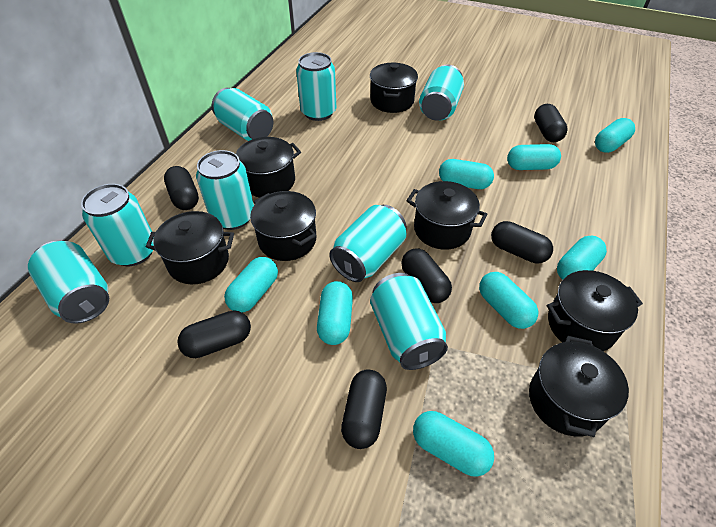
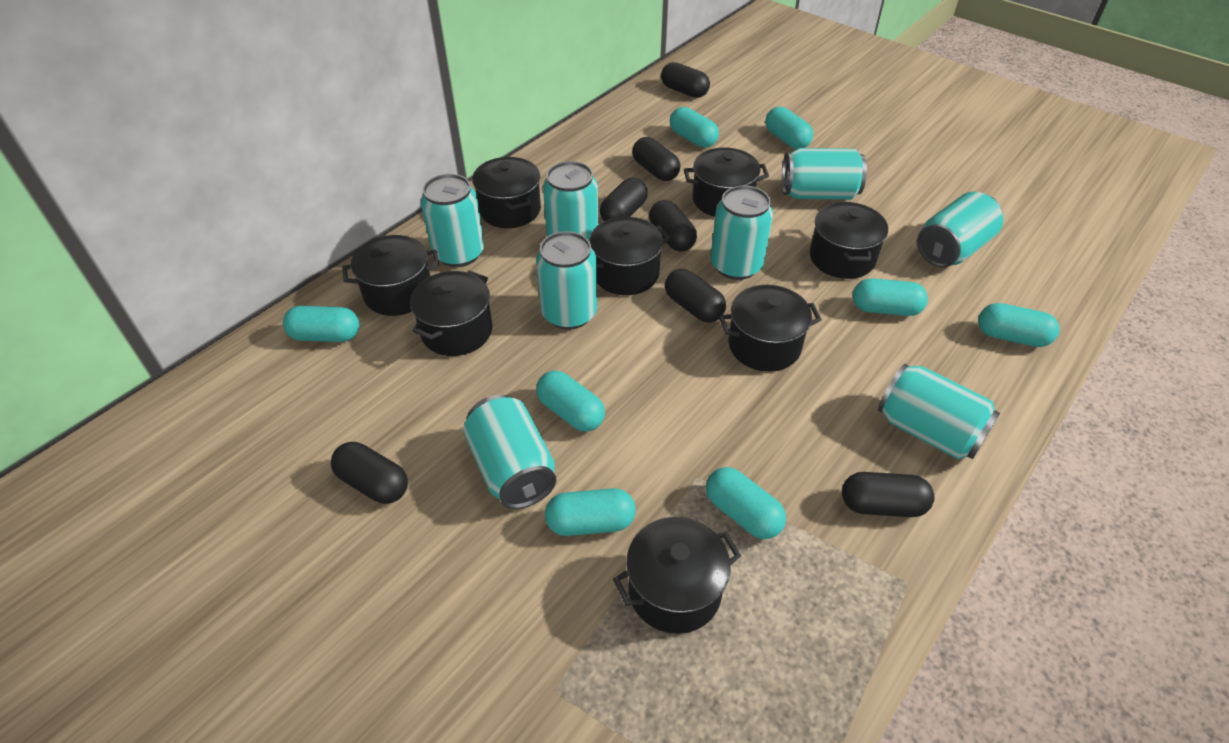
black capsule: [164,166,199,210] [177,310,251,358] [341,369,387,449] [401,248,452,303] [491,221,553,263] [534,104,568,142] = 6 -> [331,442,408,504] [600,178,648,221] [632,137,681,181] [649,200,697,252] [661,62,710,98] [665,269,726,323] [842,472,934,517] = 7
black pot: [146,211,234,284] [236,137,301,198] [250,191,316,261] [370,63,418,113] [406,181,488,250] [529,336,629,437] [547,270,643,351] = 7 -> [342,235,439,316] [410,270,493,356] [472,157,541,228] [590,217,671,295] [613,517,741,634] [684,148,769,217] [719,285,822,372] [810,202,888,279] = 8

